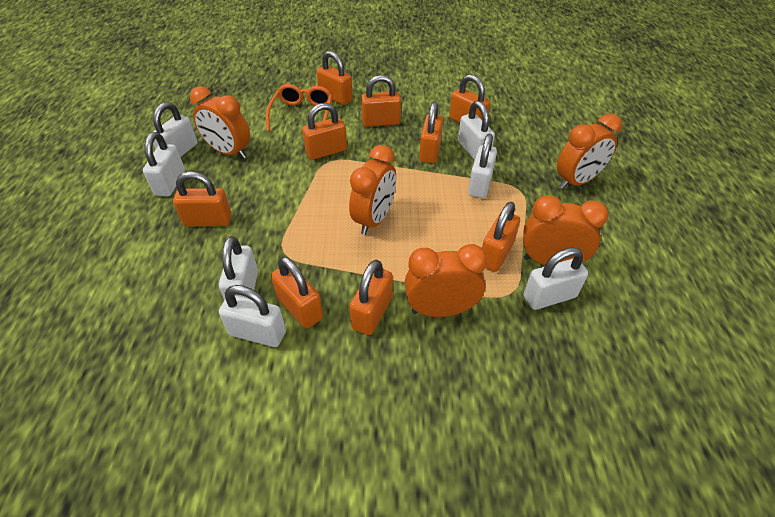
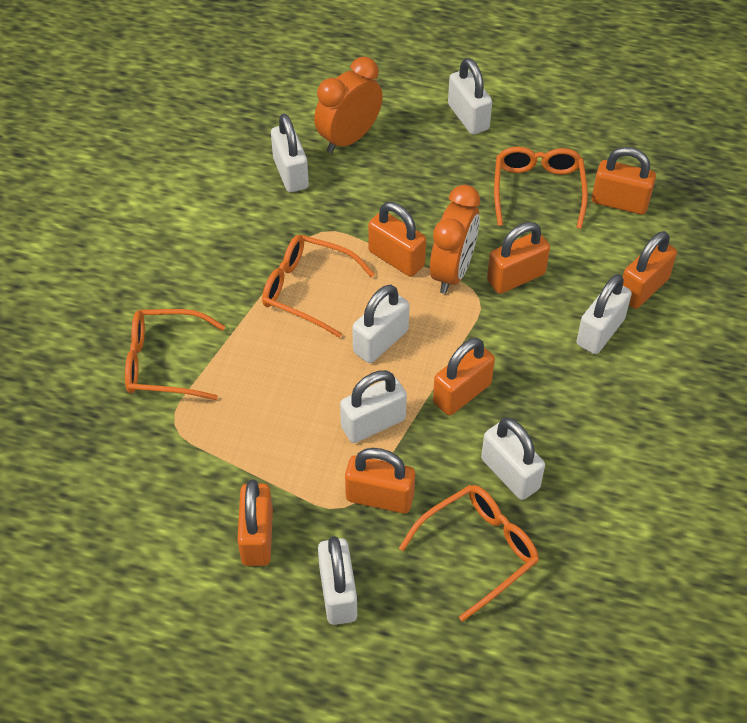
orange clock: [190,86,250,159] [349,145,396,235] [405,244,488,317] [523,195,608,265] [557,114,622,189] = 5 -> [314,57,383,153] [430,185,480,294] = 2
orange glasses: [266,84,333,132] = 1 -> [125,309,225,400] [262,235,375,338] [399,485,539,622] [494,147,588,229] = 4
orange padlock: [173,171,232,227] [271,257,323,329] [302,103,347,160] [317,51,353,105] [349,260,393,335] [361,75,401,127] [419,102,443,163] [449,74,490,123] [482,202,520,272] = 9 -> [237,479,273,566] [345,448,415,514] [368,202,426,277] [433,338,495,416] [487,222,550,294] [592,147,656,215] [623,231,677,309] = 7

